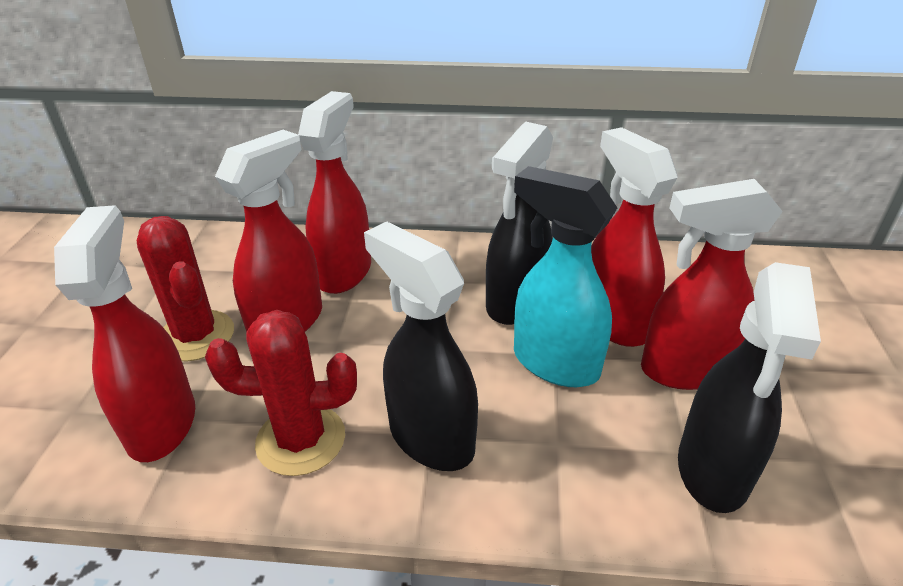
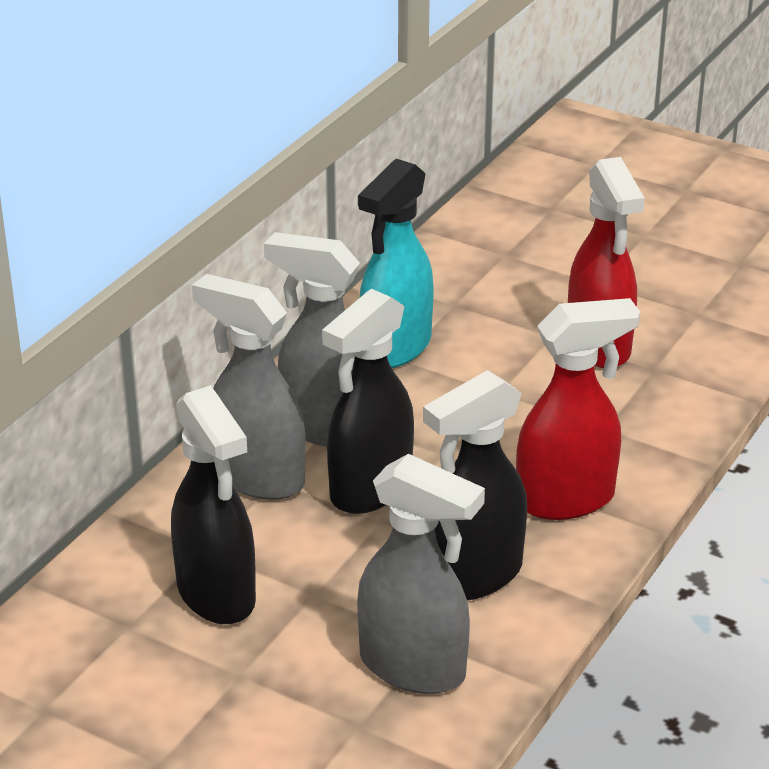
grey spray bottle: none = 0 -> [192,274,306,500] [264,232,360,447] [357,454,485,694] = 3
red cactus: [137,216,234,361] [205,310,357,476] = 2 -> none = 0
red spray bottle: [54,205,195,462] [215,130,322,332] [298,91,371,294] [591,127,678,347] [641,179,783,390] = 5 -> [516,298,640,520] [568,157,645,368] = 2

